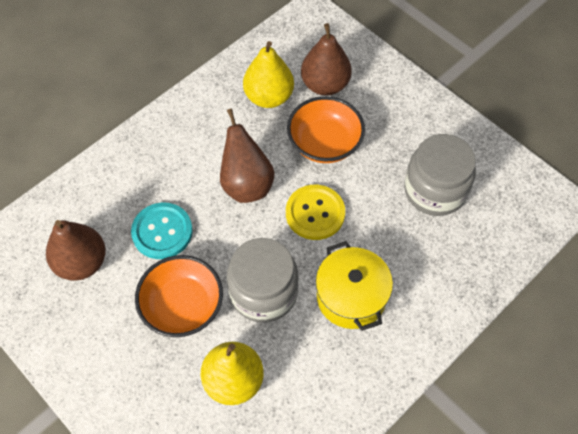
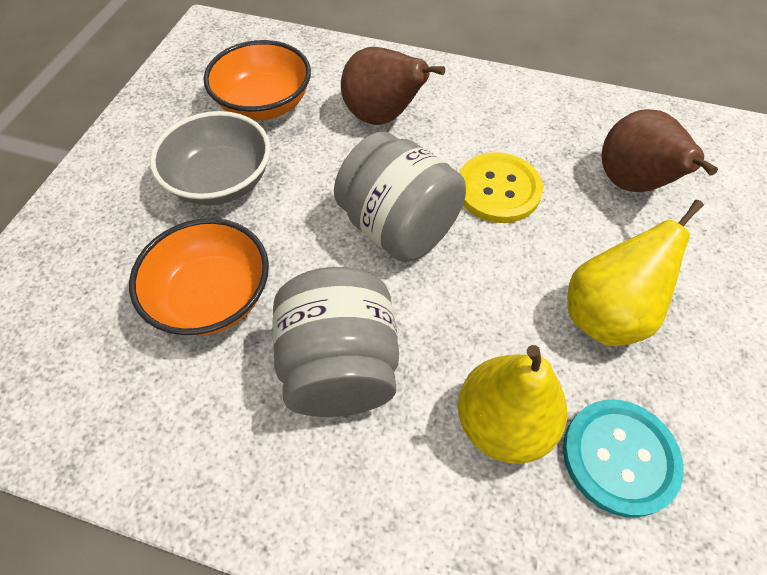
brown pear: [46,220,106,281] [220,109,275,203] [301,23,352,96] = 3 -> [341,47,445,125] [602,109,718,192] = 2
grey bowl: none = 0 -> [150,111,270,205] = 1
yellow pot: [316,241,393,331] = 1 -> none = 0

